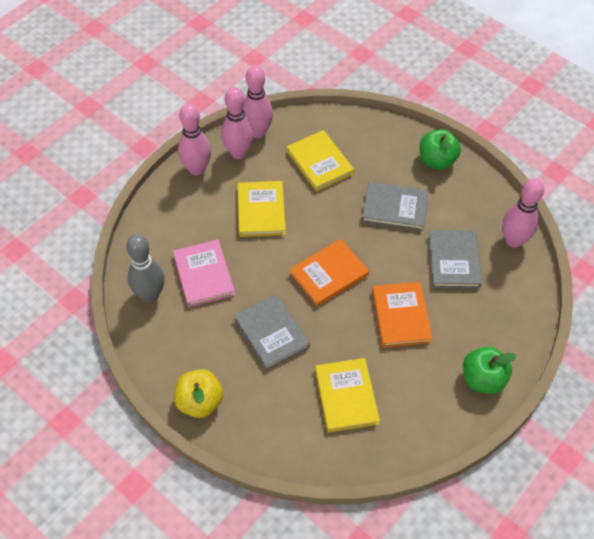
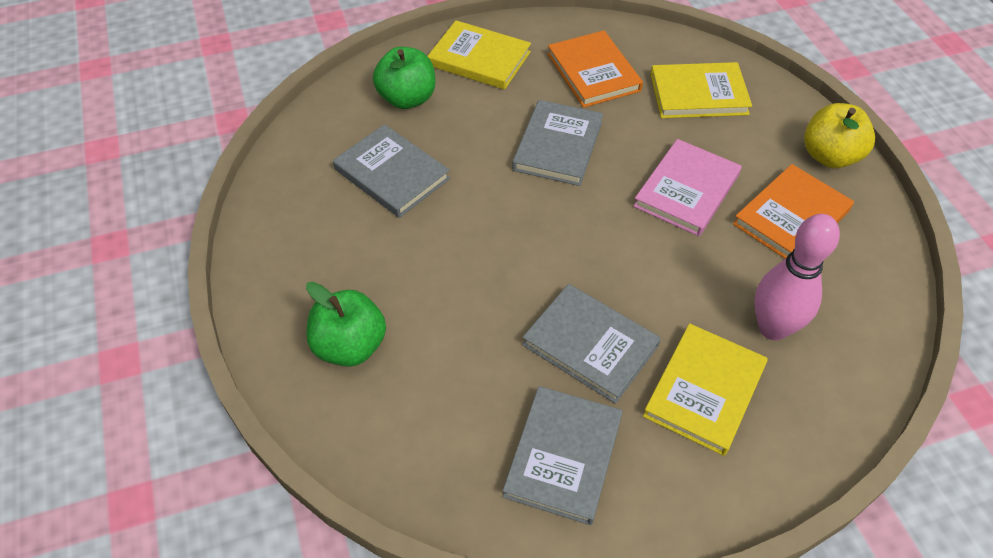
grey book: [234,294,310,370] [362,182,428,231] [429,230,482,289] = 3 -> [333,124,450,218] [503,386,623,525] [512,100,603,186] [522,284,661,404] = 4
grey bowling pin: [126,235,164,302] = 1 -> none = 0
pink bowling pin: [178,104,211,175] [221,87,254,159] [243,66,273,138] [502,178,544,248] = 4 -> [754,214,840,340] = 1

